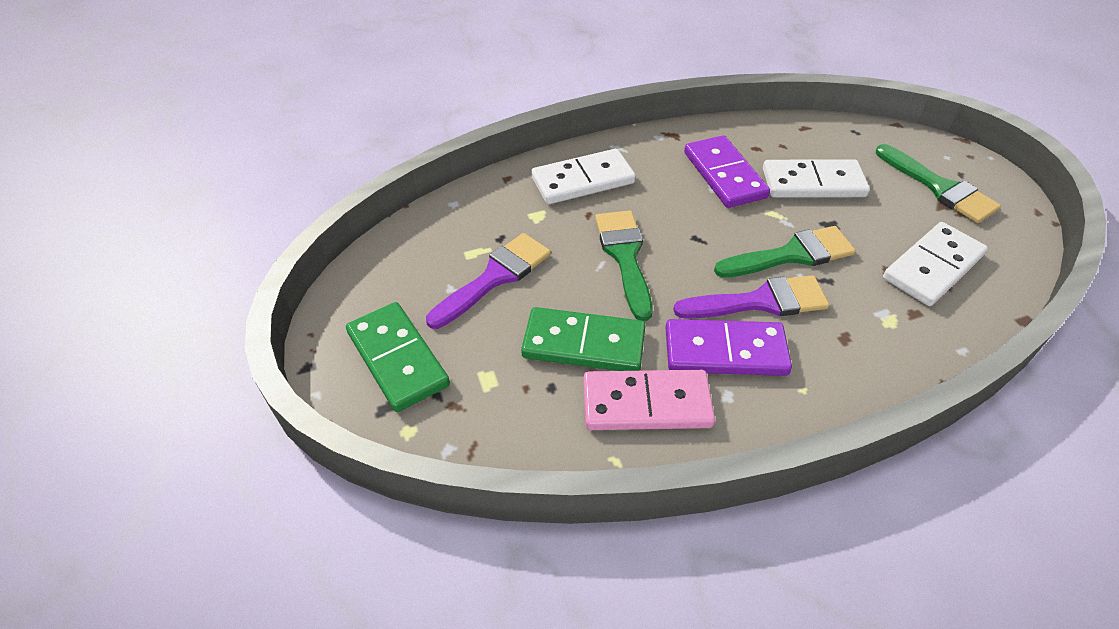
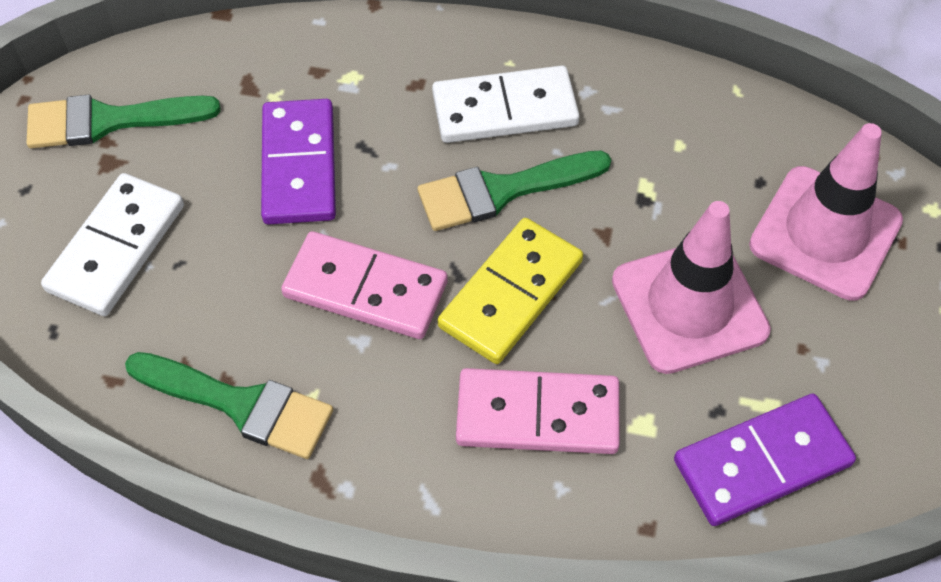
green domino: [346,302,450,412] [521,307,646,371] = 2 -> none = 0
pink domino: [583,370,715,430] = 1 -> [281,231,448,339] [456,368,620,454] = 2
pink traffic cone: none = 0 -> [612,201,771,374] [749,123,903,301] = 2
purple brush: [426,233,551,329] [673,275,829,319] = 2 -> none = 0
white domino: [531,149,636,204] [763,160,870,198] [883,222,988,306] = 3 -> [41,173,184,316] [432,66,580,143] = 2
yellow domino: none = 0 -> [438,218,583,364] = 1

